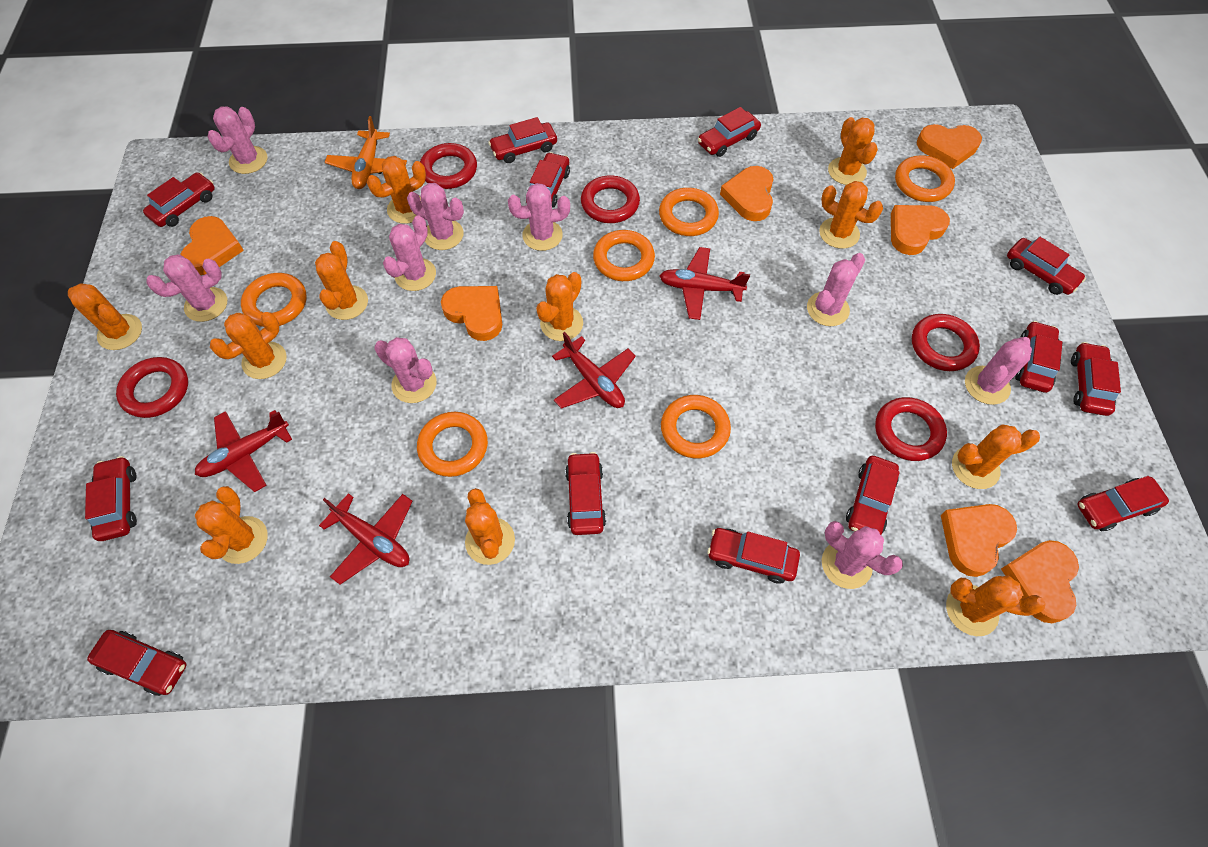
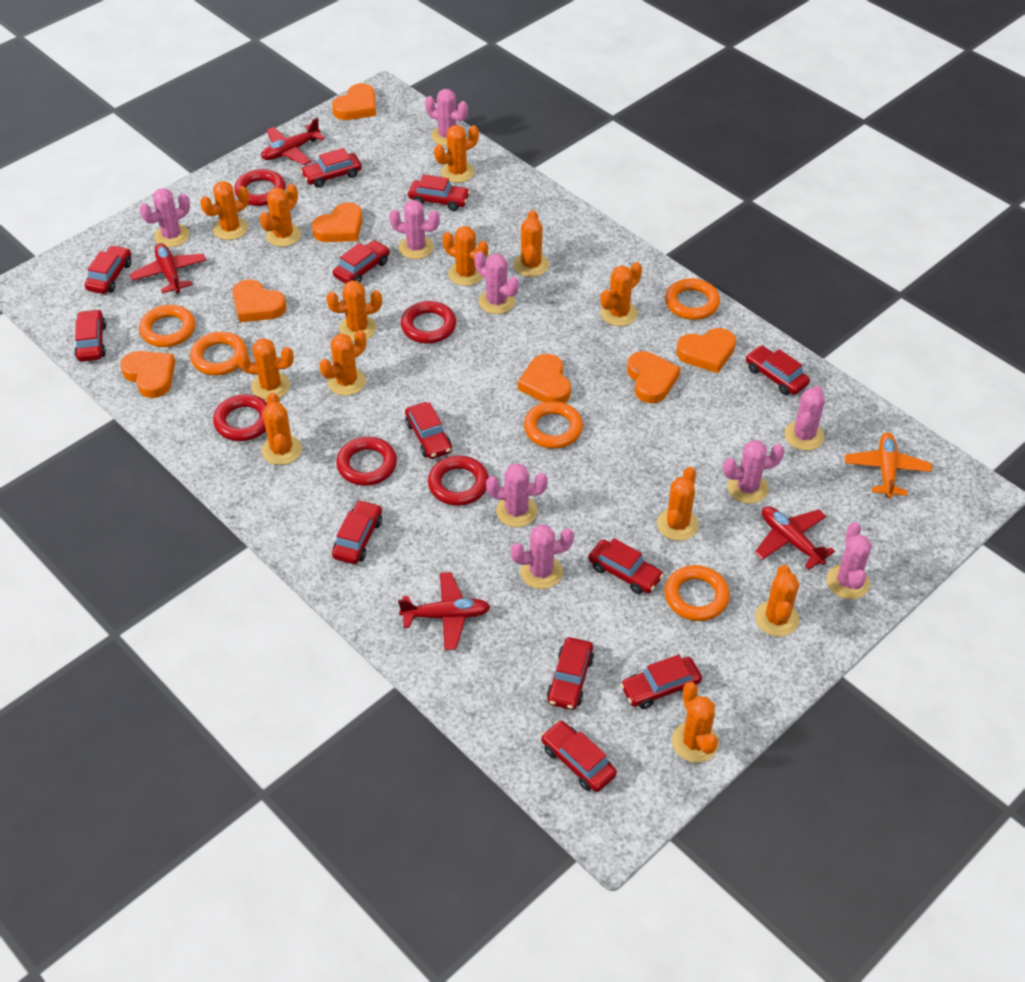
orange cactus: [68,283,142,350] [195,486,268,564] [210,312,287,379] [315,241,368,320] [367,156,426,224] [465,488,515,565] [536,272,583,341] [819,181,883,249] [828,117,878,185] [946,576,1045,636] [952,424,1040,489] = 11 -> [200,181,249,240] [237,338,294,400] [259,184,301,247] [262,393,302,465] [319,330,366,396] [326,280,382,341] [434,125,479,183] [443,226,488,286] [513,210,549,277] [600,262,642,326] [657,467,699,541] [672,682,719,763] [755,565,799,637] = 13
orange ring: [241,273,307,327] [417,412,488,477] [593,230,655,281] [659,188,719,236] [661,395,731,458] [895,155,955,202] = 6 -> [139,305,195,347] [190,332,247,375] [524,401,583,449] [664,565,730,621] [665,278,720,320] = 5
red car: [85,456,137,541] [87,630,187,696] [143,172,215,227] [488,117,557,163] [526,152,570,208] [565,452,606,535] [698,107,761,157] [707,528,800,583] [846,456,900,535] [1007,237,1086,295] [1015,321,1063,393] [1071,342,1121,416] [1077,476,1169,531] = 13 -> [74,309,106,362] [85,245,132,294] [300,148,362,188] [332,500,382,564] [333,240,390,284] [405,402,452,459] [408,174,470,211] [541,720,617,792] [547,637,594,710] [588,538,664,594] [620,654,702,709] [746,345,810,395] = 12

